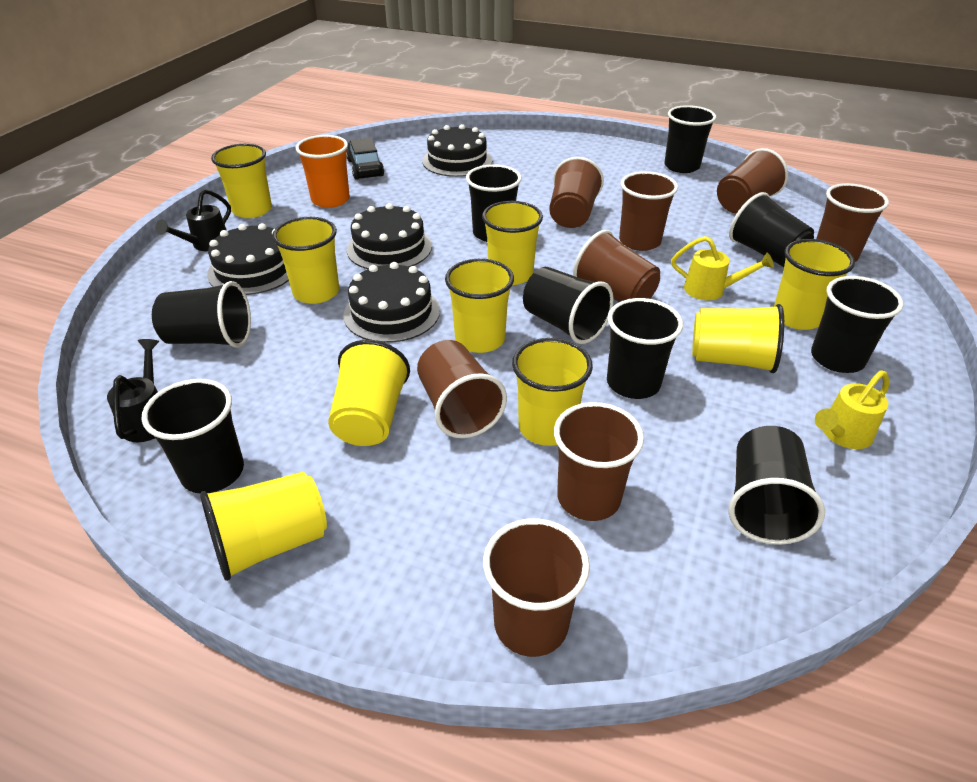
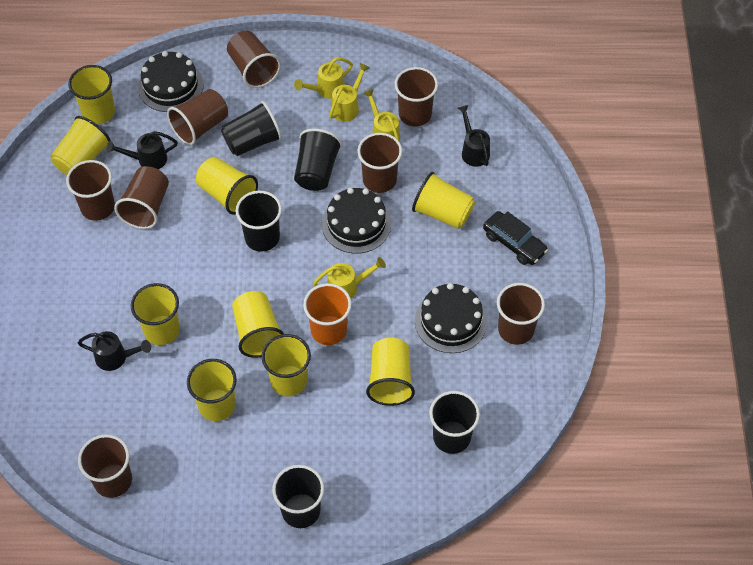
black cake: [207,223,289,295] [343,262,440,343] [347,203,432,269] [422,124,492,177] = 4 -> [138,51,204,112] [322,188,391,254] [415,283,487,353] = 3
black cup: [141,379,244,493] [152,281,251,348] [466,164,522,242] [523,267,614,344] [607,298,683,399] [664,105,716,173] [729,192,814,267] [729,426,825,545] [811,276,904,373] = 9 -> [221,101,282,156] [236,191,282,252] [272,465,324,528] [294,128,342,191] [429,391,480,454] = 5
black watering can: [107,339,159,442] [155,189,231,251] = 2 -> [78,331,151,371] [106,131,178,169] [458,105,490,167] = 3
yellow watering can: [671,236,774,300] [815,371,889,449] = 2 -> [294,57,353,99] [313,257,386,299] [329,63,370,122] [363,89,400,141] = 4

